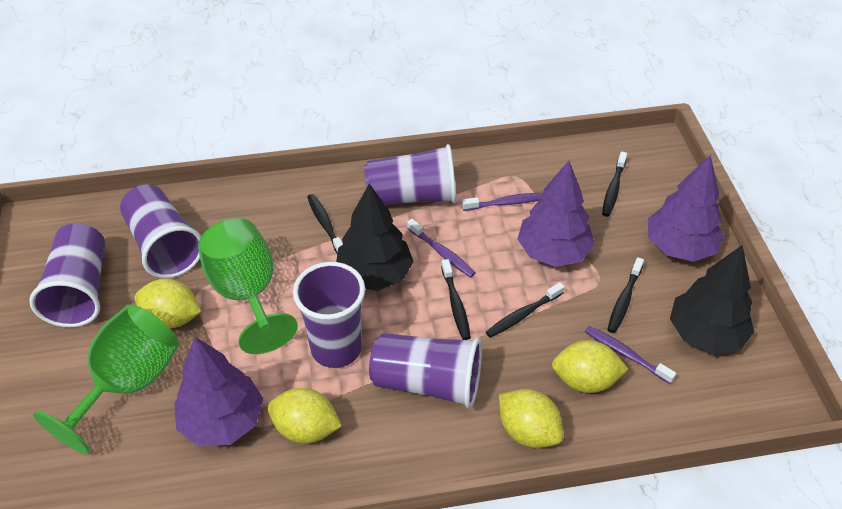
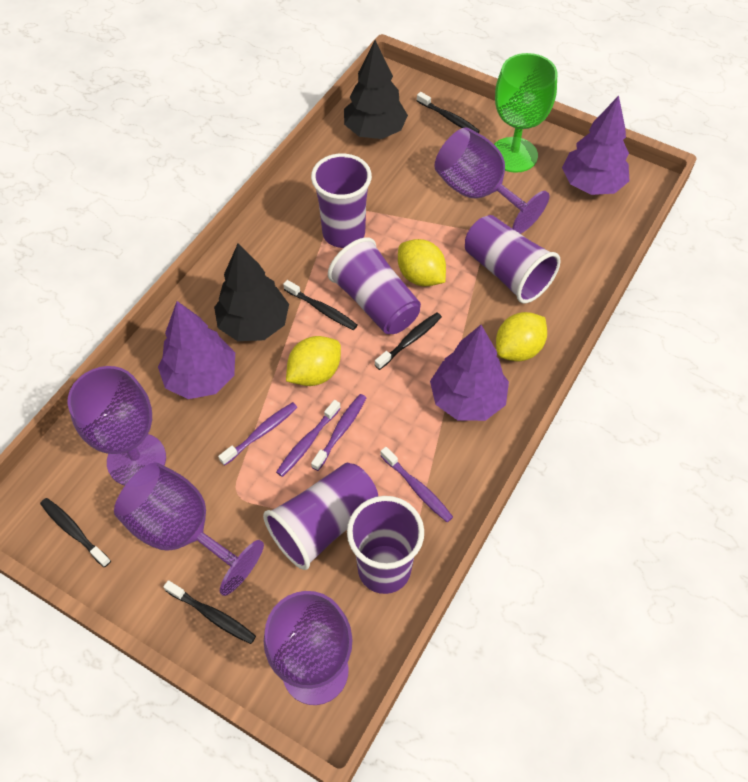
green goblet: [33,304,179,454] [198,218,298,354] = 2 -> [494,53,557,173] = 1
purple goblet: none = 0 -> [68,366,166,486] [114,462,264,596] [264,591,353,705] [434,127,550,234] = 4
purple toothbrush: [407,219,476,278] [462,193,543,211] [585,326,676,384] = 3 -> [218,402,298,466] [276,400,341,477] [311,394,366,471] [380,447,453,522] = 4
yellow lemon: [135,279,202,328] [268,388,342,444] [499,389,563,448] [552,340,628,393] = 4 -> [286,336,341,386] [398,239,446,286] [496,312,547,361] = 3

